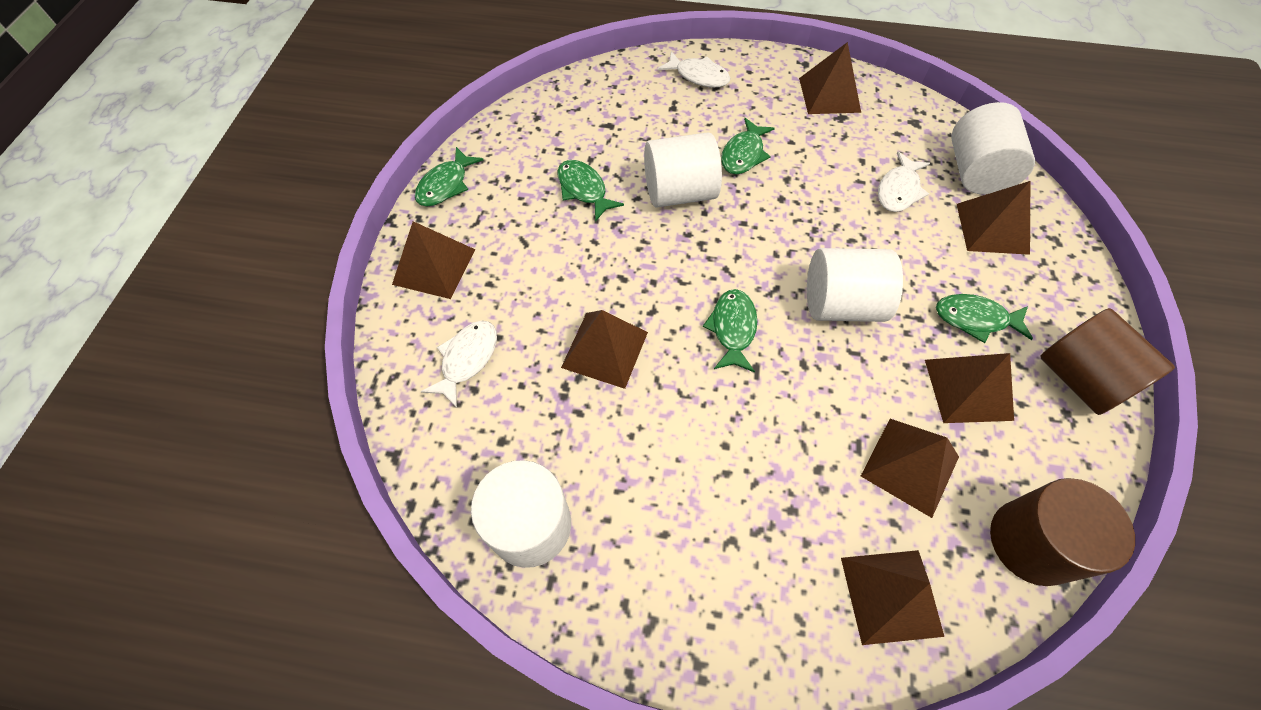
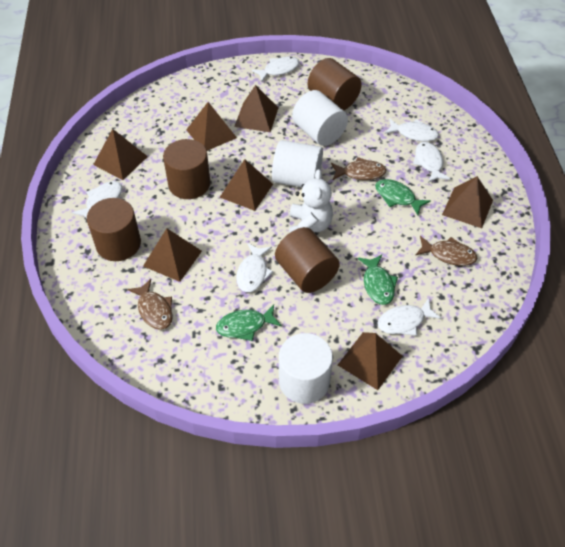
brown cylinder: [990,478,1135,586] [1040,308,1175,415] = 2 -> [87,198,141,261] [163,139,210,199] [275,227,340,293] [308,58,362,111] = 4
brown fish: none = 0 -> [127,279,173,330] [331,157,386,180] [416,236,477,266] = 3
green fish: [415,147,483,207] [557,160,624,222] [703,289,757,373] [721,118,775,174] [936,294,1033,343] = 5 -> [216,304,282,341] [358,255,398,305] [375,179,431,215] = 3
white cylinder: [471,460,571,568] [644,132,722,208] [807,248,903,322] [951,102,1035,195] = 4 -> [272,140,323,187] [279,333,333,404] [292,90,348,146] = 3
white fish: [421,321,497,408] [658,51,730,88] [878,151,930,212] = 3 -> [72,181,122,219] [236,243,274,292] [252,56,300,82] [377,298,442,336] [385,118,439,142] [413,142,450,183] = 6
white teddy bear: none = 0 -> [289,169,333,233] = 1

